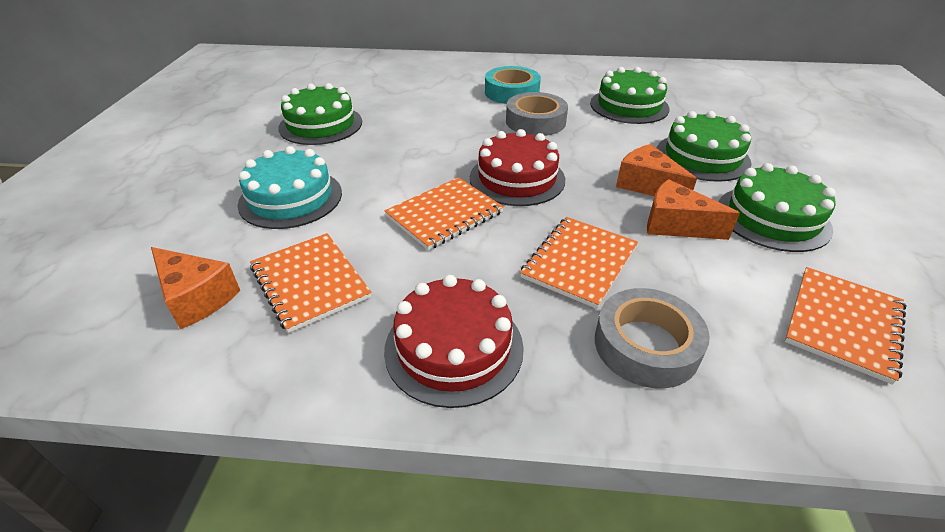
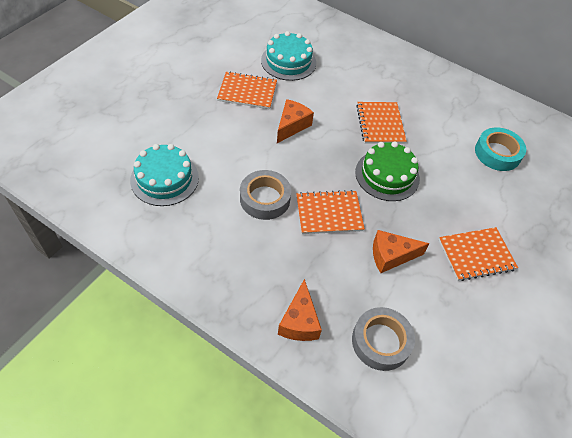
green cake: [279,83,362,145] [590,67,670,124] [657,111,752,182] [719,163,836,252] = 4 -> [355,141,420,201] = 1
red cake: [384,275,524,408] [470,129,565,206] = 2 -> none = 0
turquoise cake: [238,146,342,229] = 1 -> [130,144,199,206] [261,31,316,81] = 2

